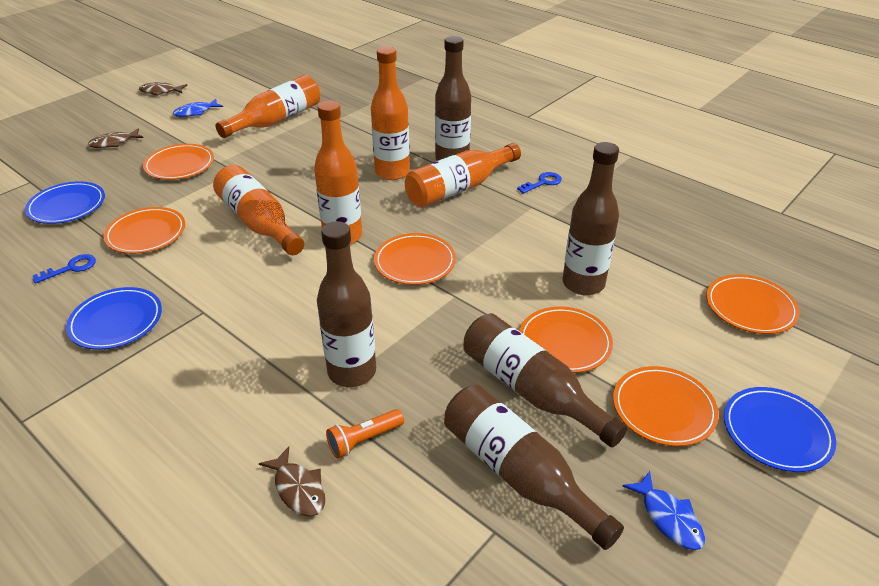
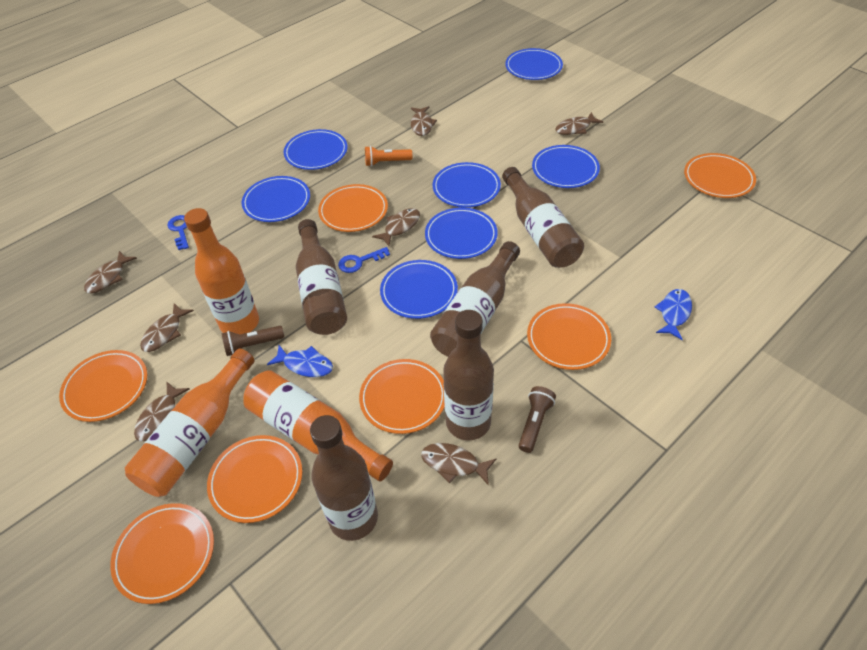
blue plate: [25,181,105,224] [66,287,162,350] [724,387,837,472] = 3 -> [242,176,310,222] [284,129,348,170] [380,260,458,319] [425,208,498,259] [433,162,501,208] [505,48,563,80] [532,145,600,188] = 7
brown fish: [88,128,144,148] [139,82,187,96] [259,446,325,517] = 3 -> [84,251,137,294] [134,382,190,441] [140,303,194,352] [372,208,420,246] [411,106,437,136] [421,443,496,485] [555,112,603,135] = 7
brown flashlight: none = 0 -> [222,326,284,356] [518,386,556,453] = 2
orange bottle: [213,165,304,255] [216,75,320,138] [314,100,362,244] [371,46,410,180] [405,143,521,208] = 5 -> [125,349,255,497] [184,208,259,334] [243,370,393,481] = 3
orange plate: [103,207,185,254] [143,144,214,180] [374,233,456,285] [519,306,613,373] [613,366,719,446] [706,274,800,334] = 6 -> [59,350,147,422] [110,503,214,604] [207,435,302,523] [318,184,388,232] [359,359,445,434] [527,303,611,370] [684,153,756,198] = 7

